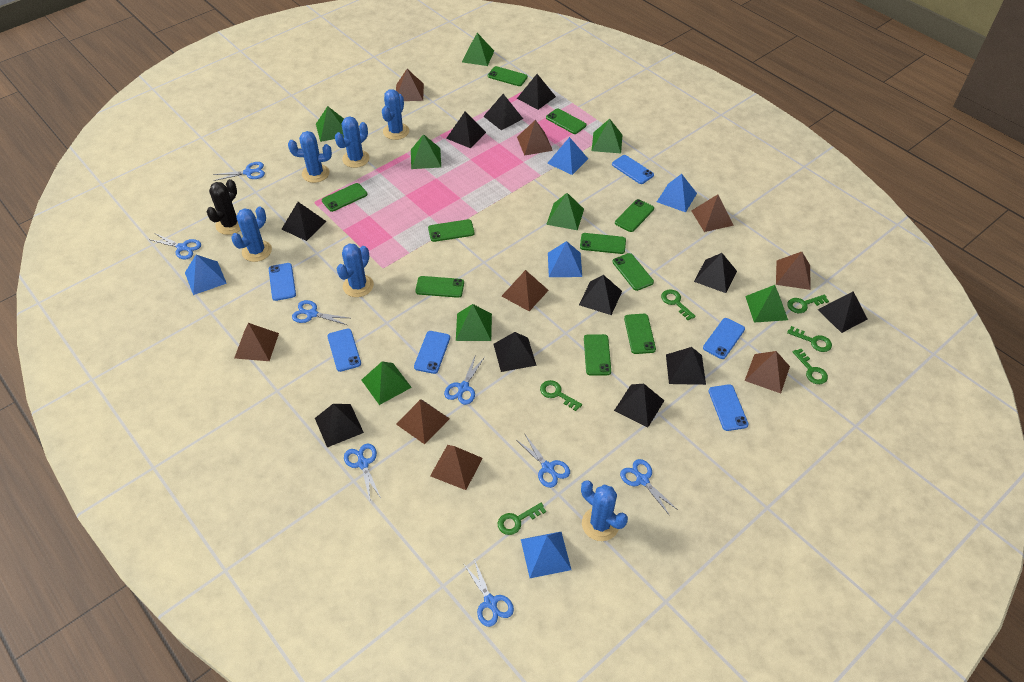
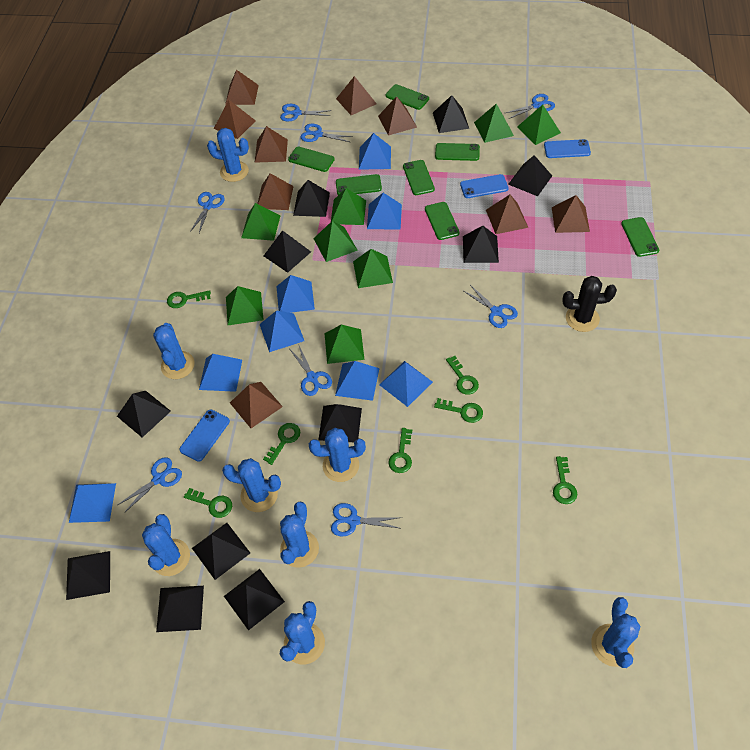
blue cactus: [231,206,272,262] [288,131,332,183] [335,116,370,168] [337,243,374,297] [382,89,409,140] [581,480,628,541] = 6 -> [142,514,190,576] [153,323,195,379] [207,128,249,182] [222,458,281,512] [280,502,319,568] [280,601,325,665] [309,428,366,482] [591,597,640,668] = 8
blue phone: [269,263,296,301] [327,328,361,372] [414,331,450,374] [612,155,654,184] [703,318,745,359] [709,384,749,431] = 6 -> [179,410,230,462] [460,174,509,198] [544,139,591,158] = 3
blue pyramid: [185,255,227,295] [521,532,571,578] [547,137,588,175] [548,241,582,277] [657,174,697,212] = 5 -> [69,483,116,523] [199,354,242,392] [260,311,304,352] [276,275,315,313] [335,361,380,401] [359,133,391,170] [367,193,402,230] [379,361,433,407] = 8
green key: [498,503,546,535] [540,380,582,411] [661,289,696,320] [787,295,829,313] [787,326,832,352] [793,349,828,384] = 6 -> [167,290,211,308] [184,488,232,518] [263,423,300,465] [388,428,412,473] [434,398,483,423] [446,356,479,395] [553,456,577,504] = 7
green phone: [322,183,367,212] [415,276,464,298] [428,219,475,242] [488,66,528,86] [546,108,586,134] [580,233,626,254] [584,334,611,375] [612,253,654,291] [615,199,654,232] [624,314,656,354] = 10 -> [288,147,335,172] [336,174,382,195] [386,84,429,110] [403,160,435,195] [425,202,460,240] [435,143,480,161] [621,217,659,257] = 7

